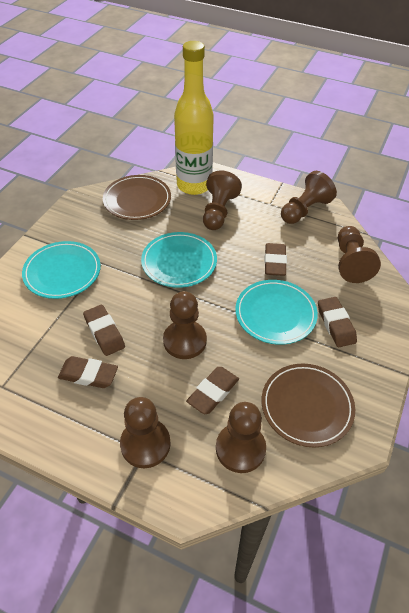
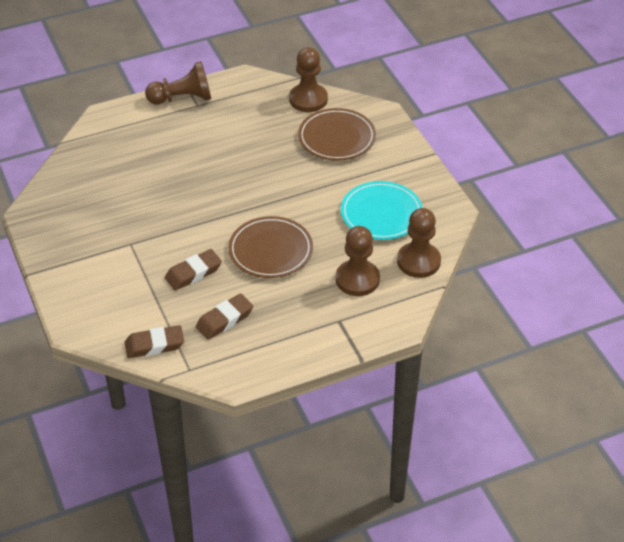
brown eraser: [58,356,118,388] [83,305,125,356] [186,367,239,414] [265,243,287,276] [318,297,357,347] = 5 -> [124,325,184,358] [165,249,222,291] [196,294,253,340] = 3
brown pawn: [120,397,171,468] [163,291,207,359] [203,171,242,230] [216,402,266,473] [281,171,337,224] [338,226,381,283] = 6 -> [145,61,211,104] [289,47,328,112] [336,226,380,296] [397,208,441,278] = 4
turquoise plate: [22,241,101,299] [141,232,217,288] [235,280,318,345] = 3 -> [341,181,423,240] = 1
yellow bottle: [174,41,214,195] = 1 -> none = 0

